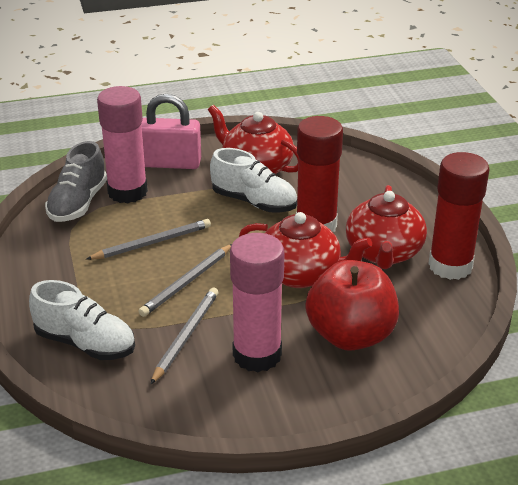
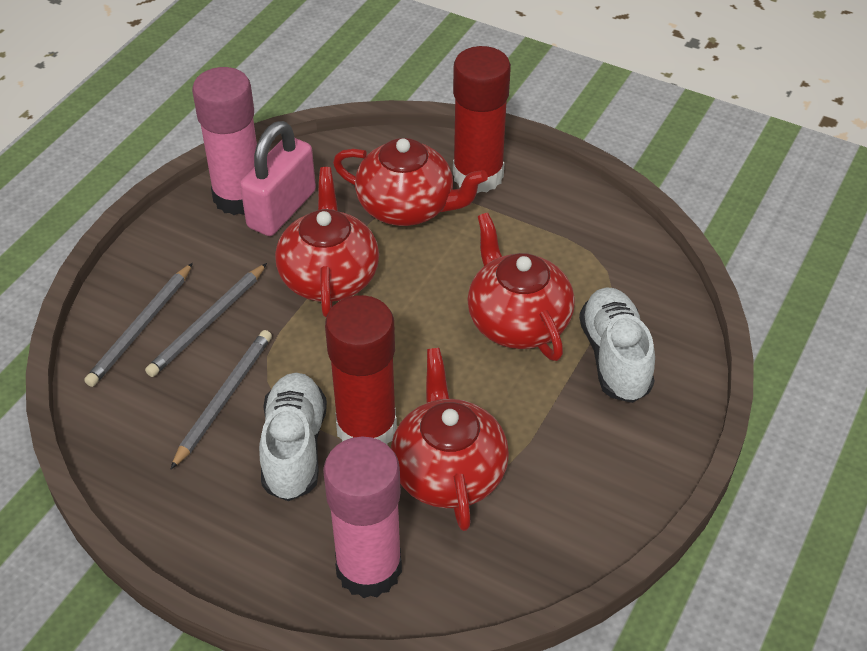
grey shoe: [45,141,107,222] = 1 -> none = 0
red apple: [305,260,399,351] = 1 -> none = 0
red teapot: [208,105,298,174] [239,212,372,288] [346,185,427,269] = 3 -> [275,167,379,317] [333,138,488,226] [391,348,509,531] [467,212,575,361] = 4

